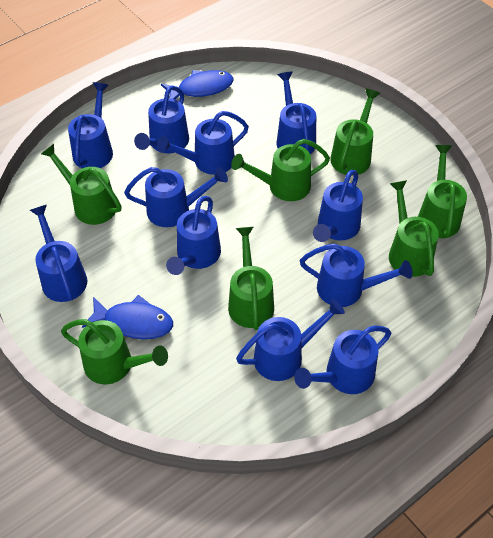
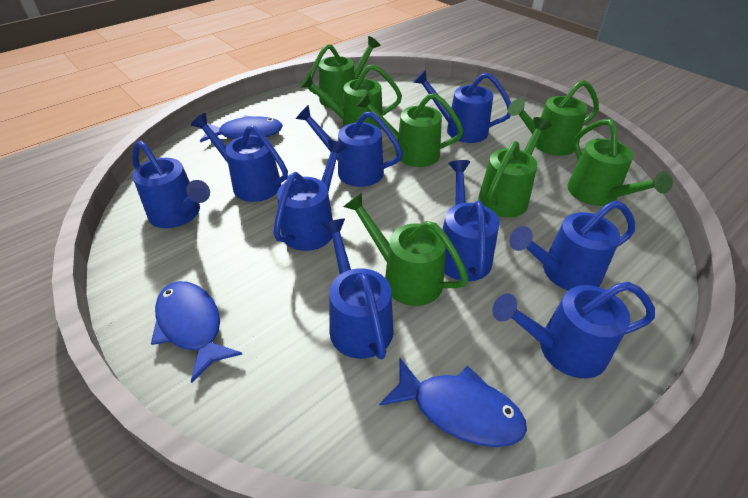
blue fish: [82,295,173,339] [161,70,234,99] = 2 -> [151,281,242,383] [200,115,283,142] [379,358,527,447] = 3
blue watering can: [30,205,87,302] [68,82,113,168] [124,167,228,227] [134,86,189,153] [157,111,249,175] [166,196,221,275] [236,299,345,381] [276,72,316,154] [294,326,391,394] [300,244,413,307] [313,170,363,242] = 11 -> [132,141,210,228] [191,113,288,202] [273,140,347,251] [296,105,403,187] [321,219,394,360] [413,70,511,143] [442,160,499,281] [492,282,655,378] [509,200,635,291] = 9

